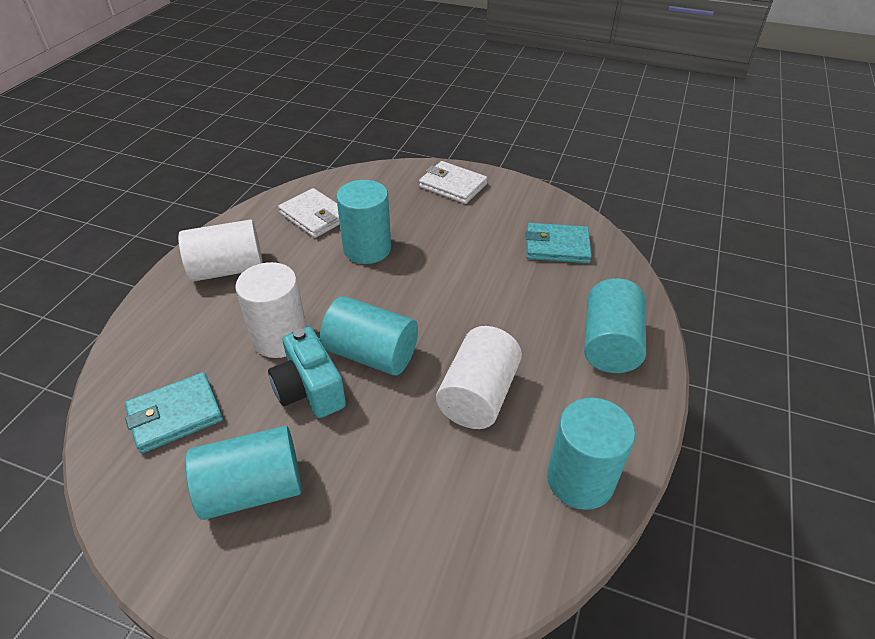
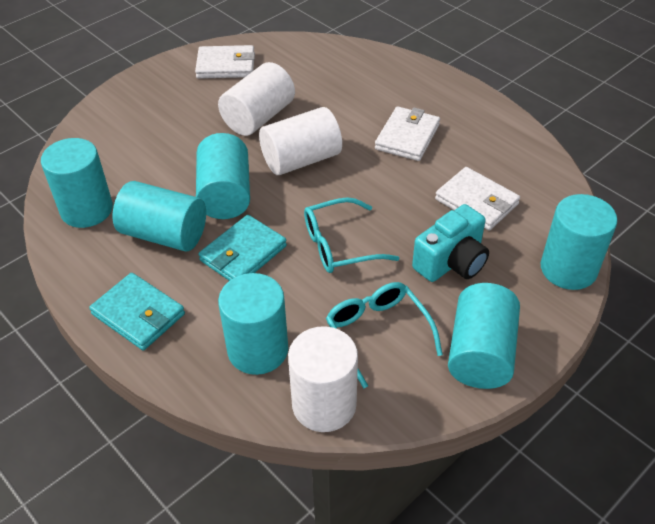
turquoise cylinder: [186,426,302,520] [320,296,418,376] [336,180,391,264] [547,398,635,510] [584,278,646,373] = 5 -> [41,138,113,228] [112,181,206,251] [196,133,250,219] [218,273,288,375] [448,283,520,389] [541,194,617,290] = 6
turquoise glasses: none = 0 -> [304,197,399,273] [326,282,443,388] = 2
white wallet: [278,188,340,238] [419,161,487,204] = 2 -> [195,45,255,79] [375,106,440,161] [435,167,520,230] = 3

